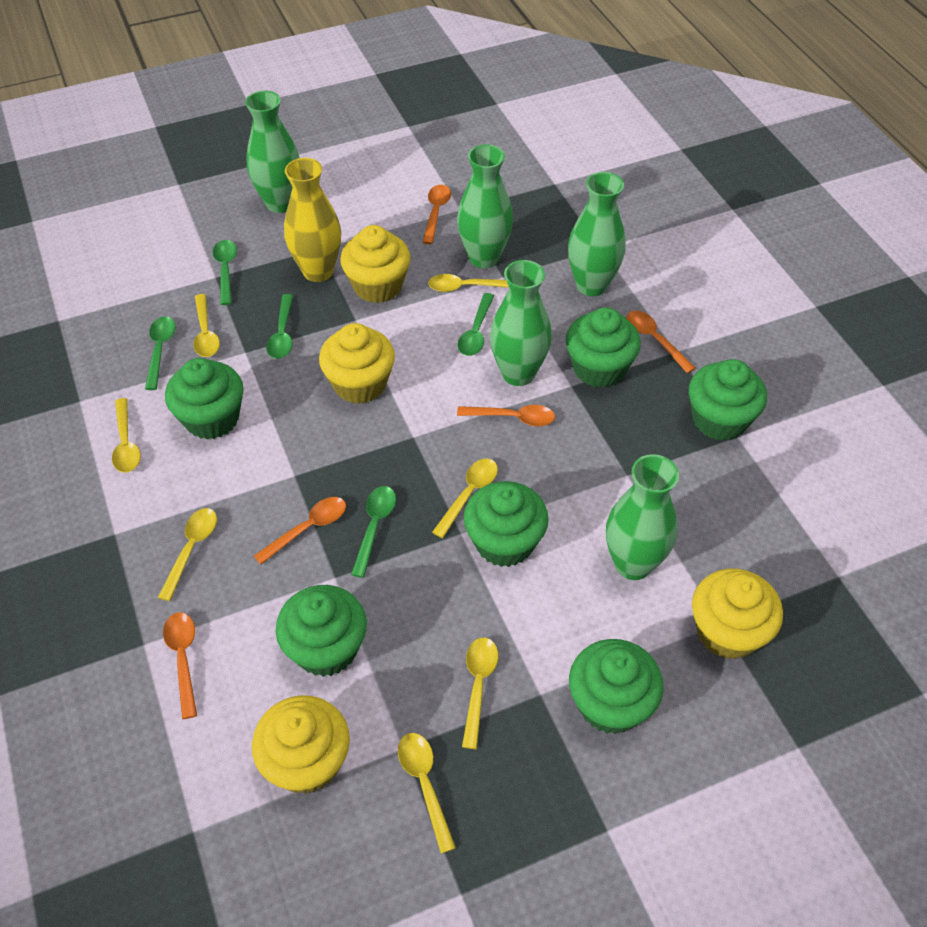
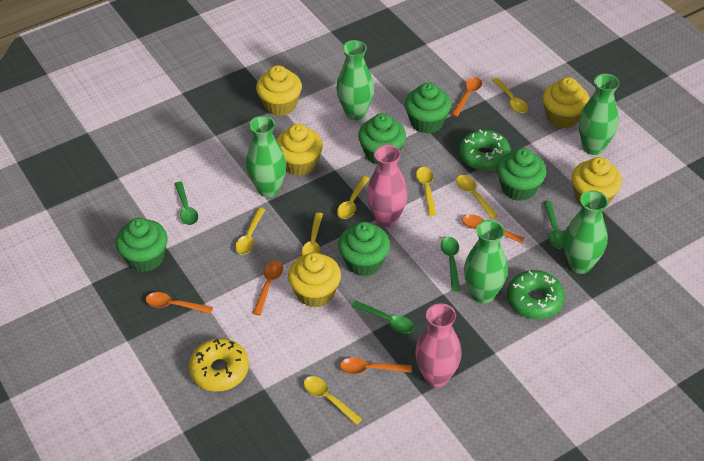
green cupcake: [165,358,243,440] [276,585,367,677] [464,481,549,567] [566,307,641,388] [569,639,664,734] [689,359,767,441] = 6 -> [116,218,167,272] [338,222,390,276] [358,113,406,164] [405,82,451,134] [497,148,546,201] = 5
green donut: none = 0 -> [459,130,511,171] [507,270,565,319] = 2
green spoon: [145,316,176,390] [212,240,237,305] [266,294,293,359] [351,486,396,578] [457,293,494,356] = 5 -> [175,181,198,225] [352,300,414,333] [441,237,460,291] [544,201,565,249] = 4
pink vase: none = 0 -> [367,145,408,227] [415,303,462,387] = 2
yellow cupcake: [252,695,350,794] [319,323,395,404] [340,225,411,303] [692,569,783,659] = 4 -> [256,65,302,116] [276,124,323,176] [288,252,341,308] [543,77,589,128] [572,157,622,207] = 5
yellow donut: none = 0 -> [189,338,249,391] = 1
yellow vase: [284,158,341,282] = 1 -> none = 0

